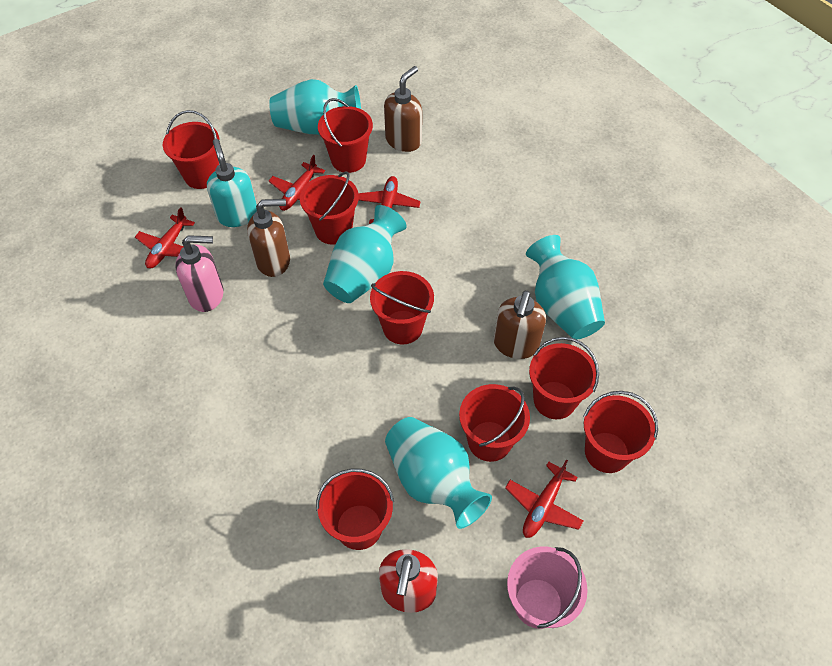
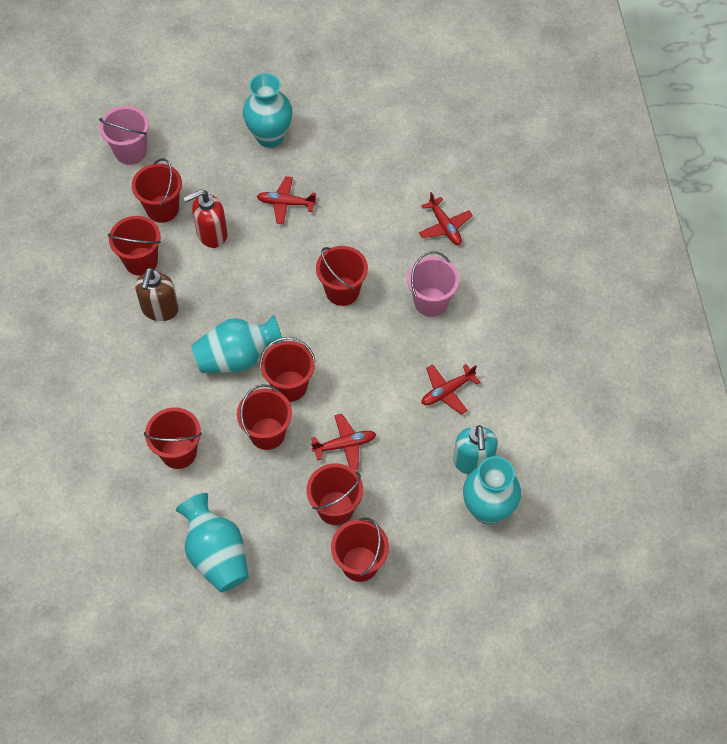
brown soap dispenser: [247,199,290,277] [384,66,422,152] [493,290,546,359] = 3 -> [135,268,179,321] = 1
pink bucket: [507,547,588,629] = 1 -> [99,106,149,165] [407,251,459,317] = 2
pink soap dispenser: [175,235,224,312] = 1 -> none = 0

